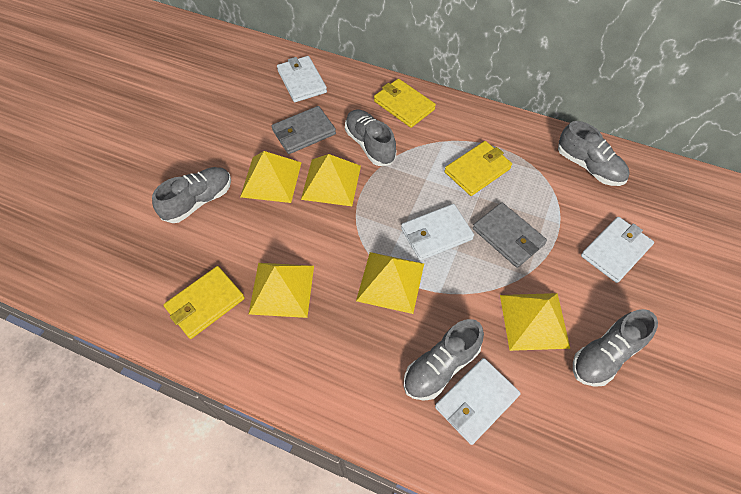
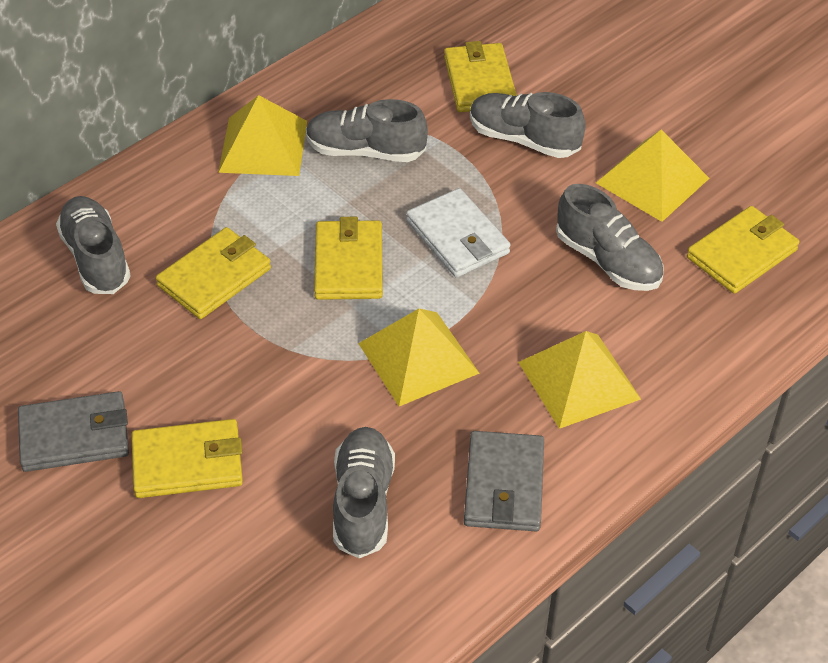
white wallet: [277,56,327,102] [401,204,474,261] [435,358,521,445] [581,217,654,283] = 4 -> [406,188,510,278] = 1
yellow pyramid: [240,151,302,203] [249,263,314,318] [301,154,361,206] [356,252,424,314] [500,293,571,351] = 5 -> [218,95,307,176] [358,309,480,406] [518,331,641,429] [596,130,709,222] = 4
yellow wallet: [164,266,245,339] [374,79,436,128] [444,141,512,196] = 3 -> [131,419,243,498] [156,227,271,319] [314,217,383,300] [444,41,517,112] [687,206,800,294] = 5

